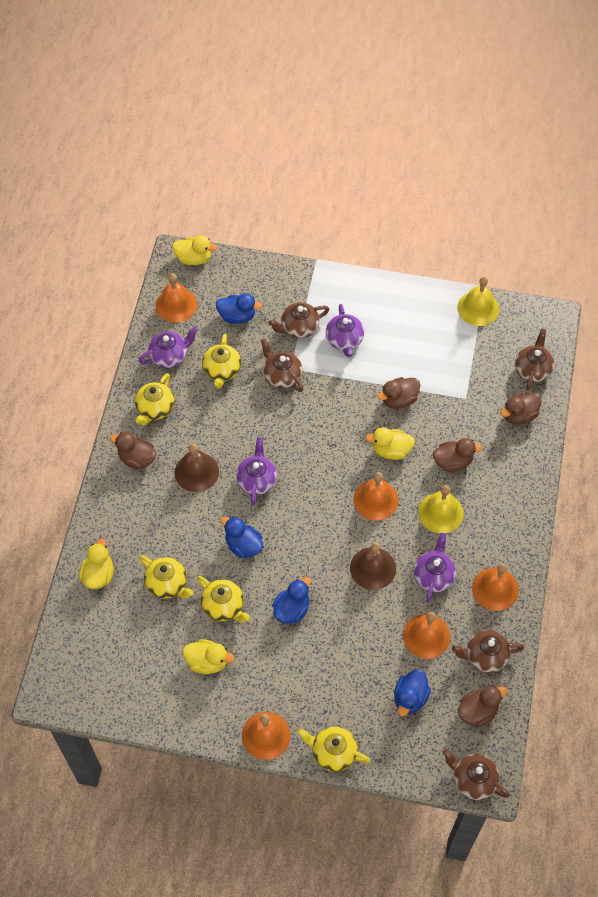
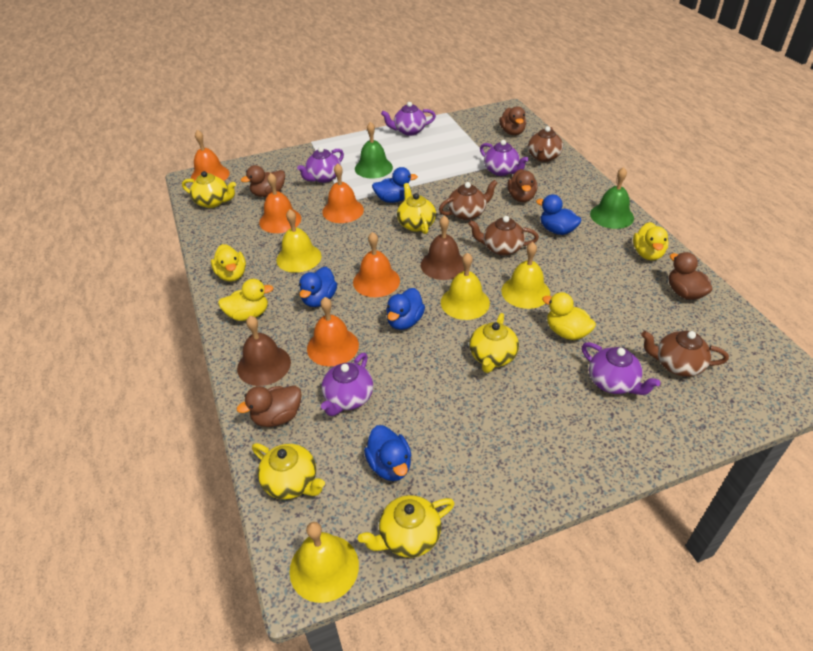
blue duck: [216,293,262,324] [221,516,263,558] [272,577,311,624] [394,669,431,716] = 4 -> [299,267,337,307] [364,425,411,481] [372,167,418,203] [386,288,425,330] [536,194,581,235] = 5
brown teapot: [260,338,303,392] [268,302,329,338] [443,749,510,800] [452,630,524,673] [515,329,554,390] = 5 -> [439,180,498,220] [468,216,539,256] [528,126,563,162] [641,331,729,377] = 4
green bell: none = 0 -> [355,122,393,178] [590,167,634,229] = 2
purple teapot: [139,326,198,368] [236,437,277,505] [326,304,364,357] [414,533,456,603] = 4 -> [297,147,344,183] [321,353,374,416] [381,102,436,136] [480,140,529,176] [582,342,660,395] = 5
yellow bell: [418,485,463,533] [457,277,499,326] = 2 -> [276,209,322,273] [289,522,359,603] [441,253,490,320] [501,242,550,309] = 4

